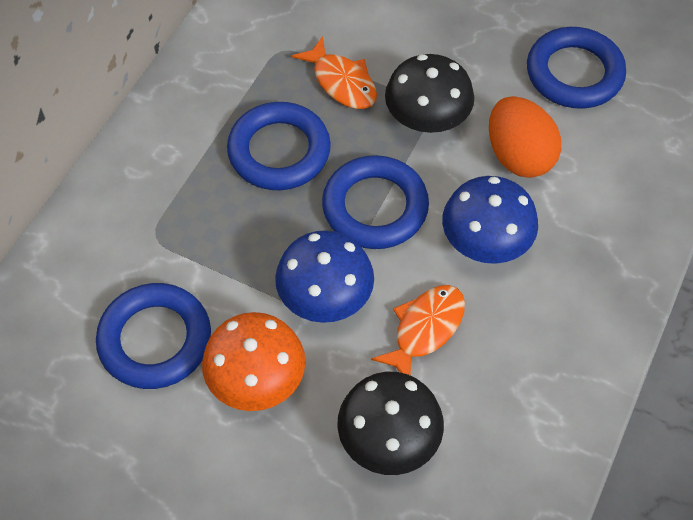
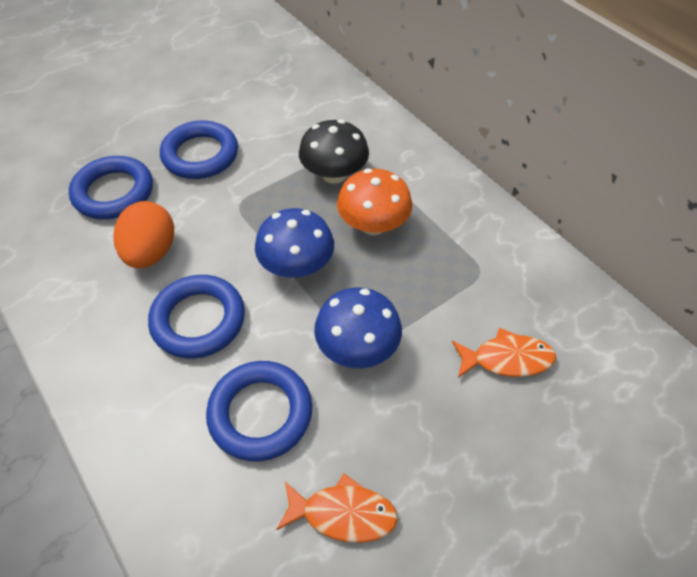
black mushroom: [337,372,444,475] [385,54,474,133] = 2 -> [299,119,369,184] = 1

